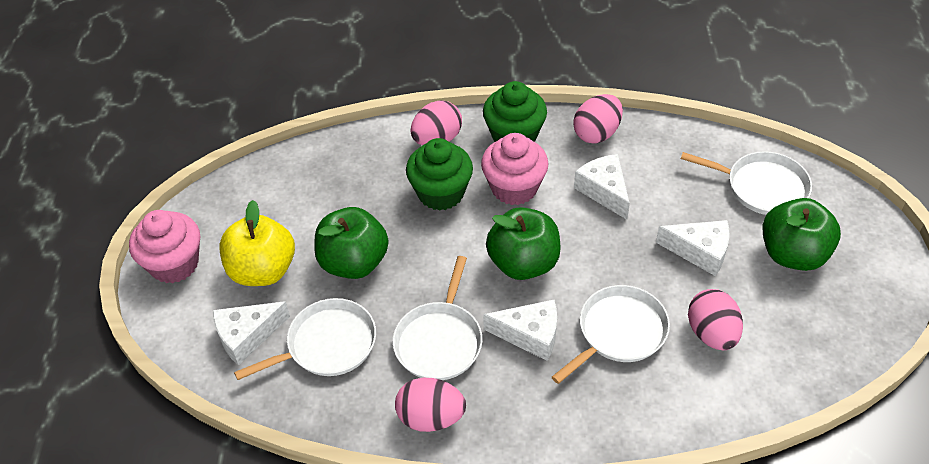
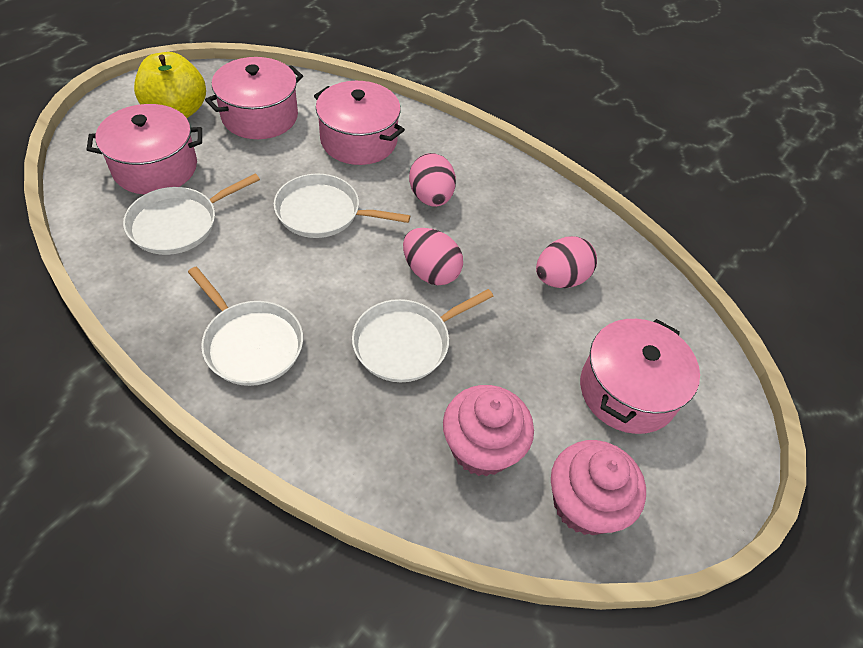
green apple: [314,207,389,279] [486,207,561,280] [762,198,841,271] = 3 -> none = 0
green cupcake: [406,138,473,211] [483,81,547,142] = 2 -> none = 0
pink egg: [395,378,466,432] [411,100,462,146] [573,94,623,144] [688,289,743,350] = 4 -> [403,228,463,285] [409,153,456,207] [536,236,597,288] = 3
pink pot: none = 0 -> [86,104,202,195] [205,57,303,139] [314,81,405,165] [580,319,700,434] = 4
white cheese: [213,301,290,365] [483,300,557,361] [574,154,630,220] [656,220,729,276] = 4 -> none = 0

